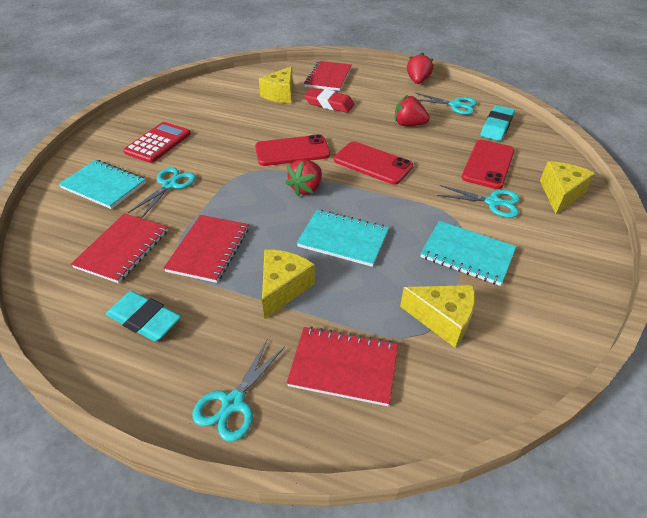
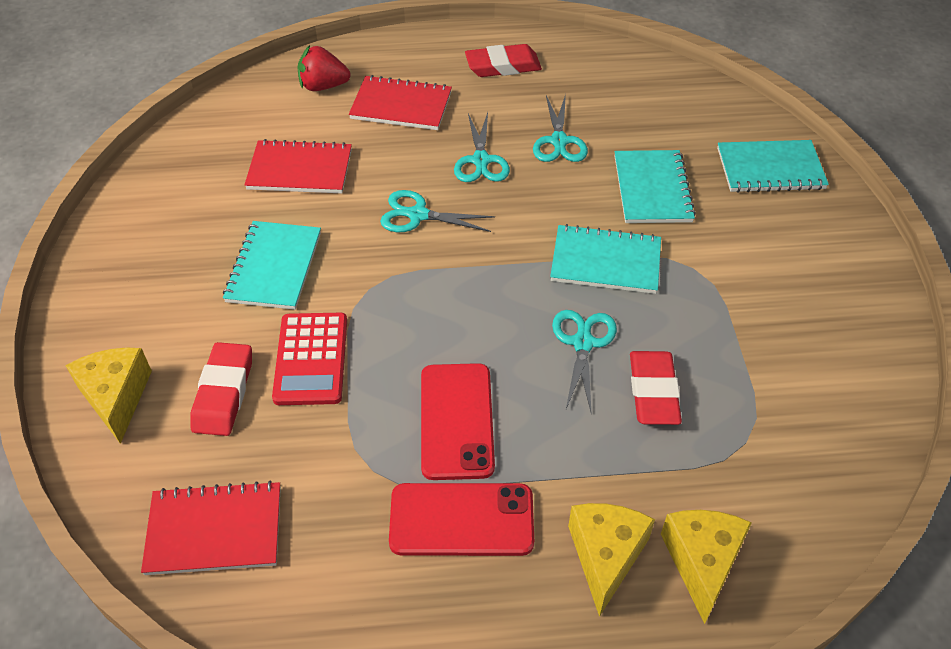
red eraser: [304,88,355,113] = 1 -> [191,342,252,436] [465,44,542,77] [630,351,682,425] = 3
red notebook: [71,213,168,283] [164,215,249,283] [287,326,398,406] [304,61,352,91] = 4 -> [141,481,281,575] [245,139,352,193] [349,75,452,130] = 3
red phone: [255,134,330,166] [334,141,413,184] [462,140,515,189] = 3 -> [389,483,534,556] [421,363,495,480] = 2
red strawberry: [285,159,322,196] [395,95,430,126] [407,52,434,84] = 3 -> [297,45,351,91] = 1
turquoise eraser: [106,291,181,342] [481,105,515,141] = 2 -> none = 0
turquoise notebook: [59,160,146,209] [297,210,389,267] [420,221,516,286] = 3 -> [223,221,321,310] [550,224,661,294] [614,150,696,223] [717,140,829,193] = 4
yellow cheese: [259,66,293,103] [262,250,315,319] [400,285,475,348] [540,161,595,214] = 4 -> [65,348,152,444] [568,503,655,617] [661,510,752,624] = 3

